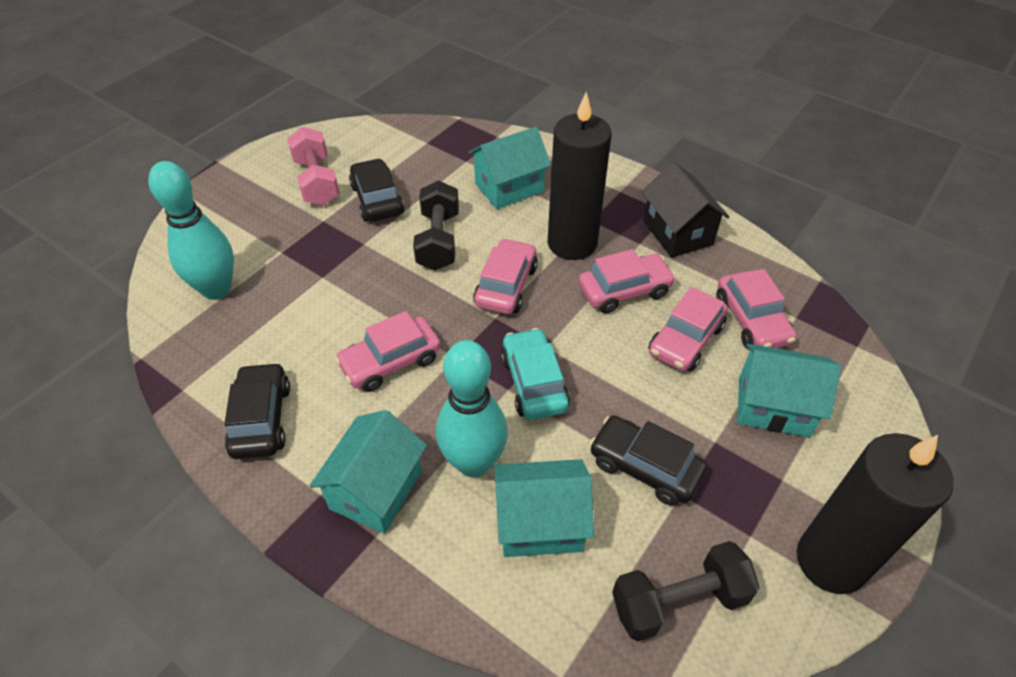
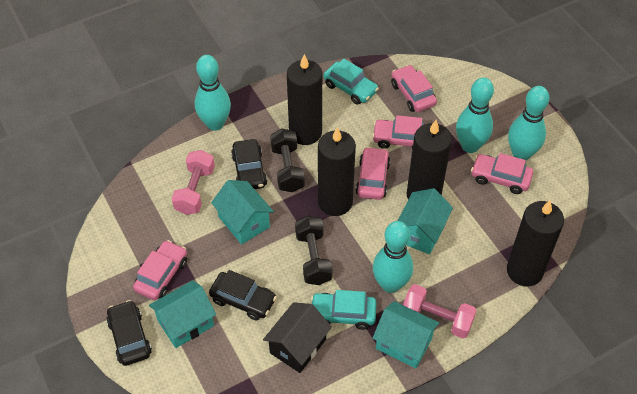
black candle: [548,92,612,260] [797,433,954,594] = 2 -> [287,54,322,145] [318,127,356,216] [407,120,452,199] [507,200,564,286] = 4
pink dumbbell: [287,127,340,206] = 1 -> [172,150,215,215] [403,284,477,338] = 2
turquoise bowling pin: [148,161,234,300] [436,340,508,477] = 2 -> [195,55,231,131] [373,221,413,293] [456,77,494,153] [508,86,549,160] = 4
turquoise car: [501,328,570,420] = 1 -> [311,290,376,330] [324,59,379,104] = 2

